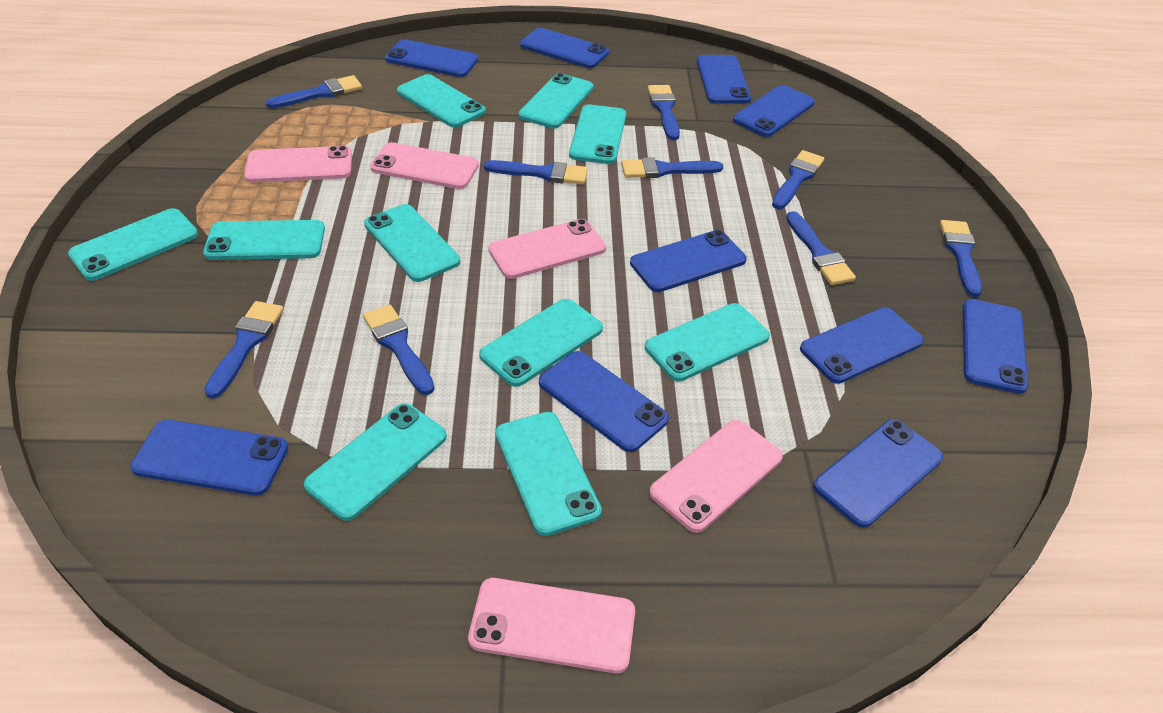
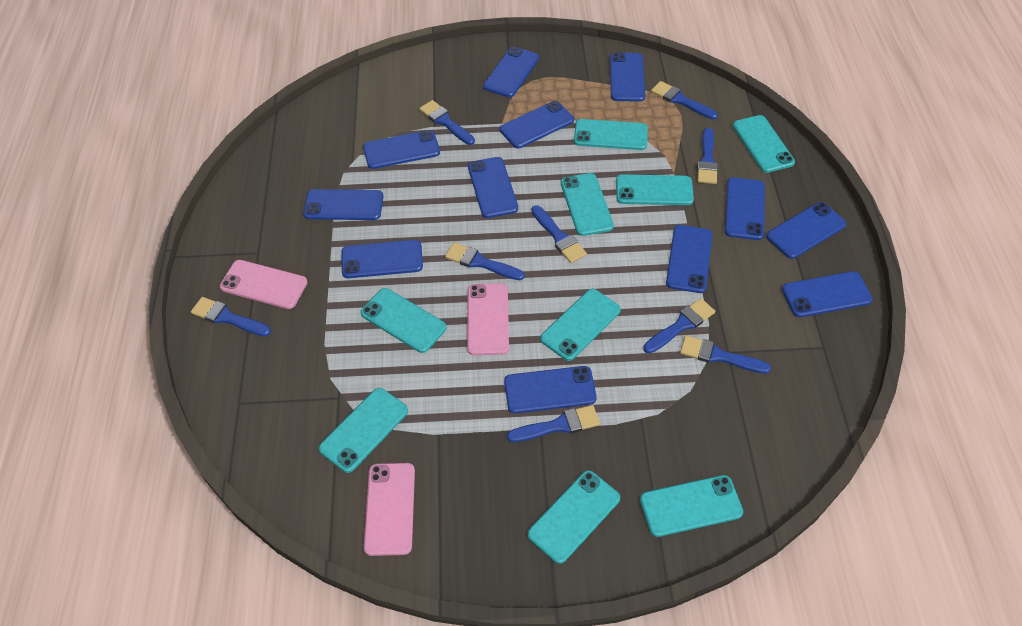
blue phone: [130,420,288,496] [385,39,478,77] [520,28,609,68] [539,351,669,452] [630,230,747,292] [696,55,751,104] [733,85,815,137] [800,307,924,384] [813,419,943,528] [963,299,1028,394] = 10 -> [303,189,383,220] [342,240,423,278] [363,130,440,169] [468,157,518,218] [483,47,539,97] [500,101,574,148] [504,366,597,414] [610,52,645,102] [666,225,713,293] [725,177,765,240] [766,202,847,259] [782,271,873,317] = 12
pink phone: [244,146,352,183] [370,142,479,189] [468,578,635,673] [488,219,606,279] [649,420,783,533] = 5 -> [220,260,308,309] [364,463,415,556] [467,283,509,355] = 3
turquoise phone: [68,208,198,281] [203,220,325,260] [304,403,447,521] [364,204,460,282] [397,74,486,127] [479,299,603,387] [495,412,602,536] [519,73,594,129] [569,104,626,164] [645,303,770,381] = 10 -> [319,388,408,473] [360,288,446,353] [527,470,620,564] [540,289,621,361] [561,173,614,236] [574,119,648,150] [616,174,694,205] [640,475,743,537] [733,115,795,173] = 9

